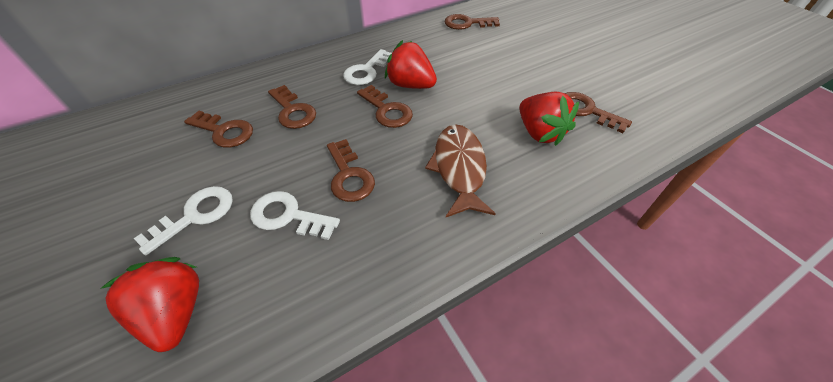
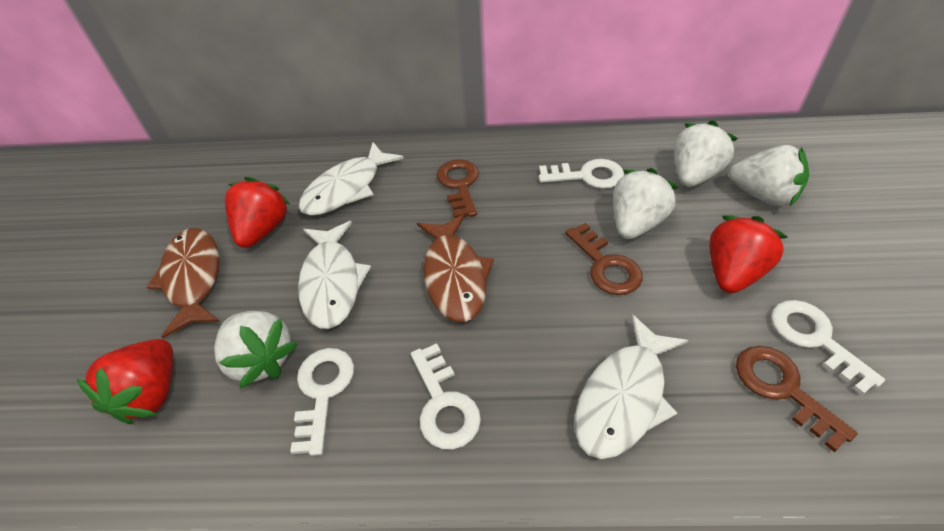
brown fish: [425,125,496,217] = 1 -> [146,228,220,338] [417,215,494,322] = 2
brown key: [184,110,253,148] [268,85,316,129] [327,139,375,202] [357,85,413,128] [445,14,500,30] [565,92,632,133] = 6 -> [437,159,479,218] [565,223,643,295] [736,346,858,452] = 3
white fish: none = 0 -> [298,221,371,329] [299,142,404,216] [575,314,689,459] = 3
white key: [134,186,233,255] [250,191,340,240] [343,49,392,85] = 3 -> [290,348,354,456] [411,343,481,450] [539,159,624,189] [771,300,885,395] = 4
white strawberry: none = 0 -> [214,311,298,388] [613,168,679,239] [674,120,738,187] [729,145,809,206] = 4

